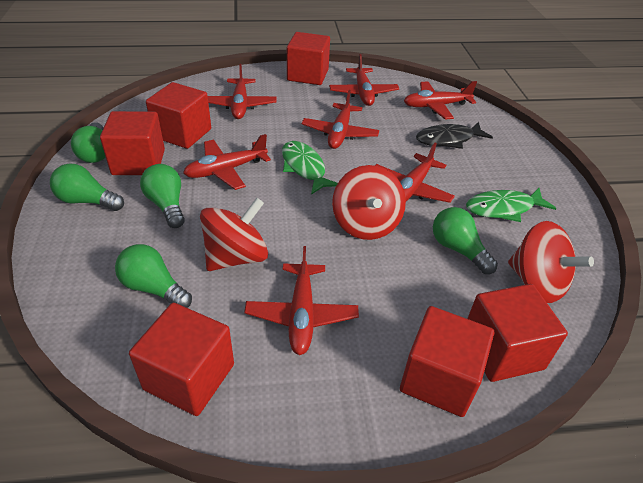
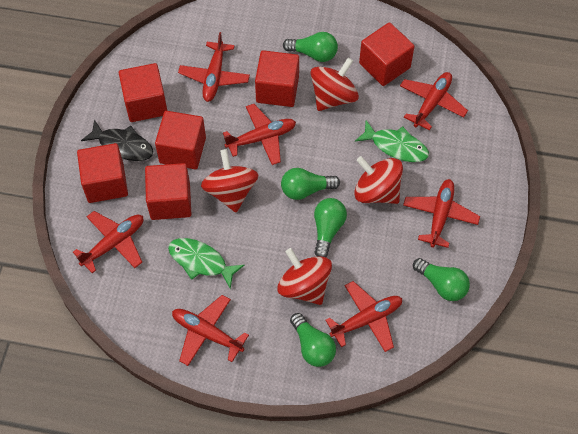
red spinning top: [200,198,268,271] [332,165,406,240] [508,221,594,303] = 3 -> [201,149,258,212] [277,248,332,305] [310,58,359,111] [354,156,403,204] = 4

